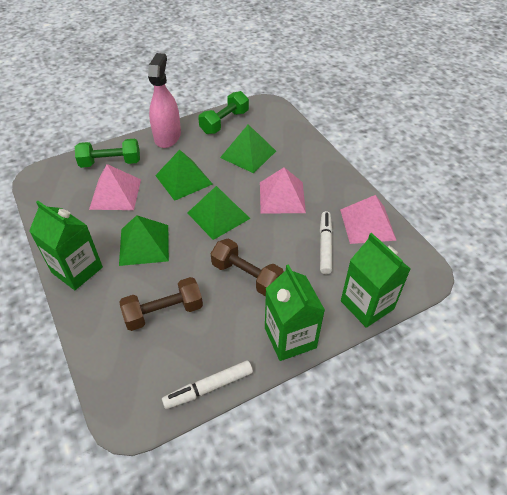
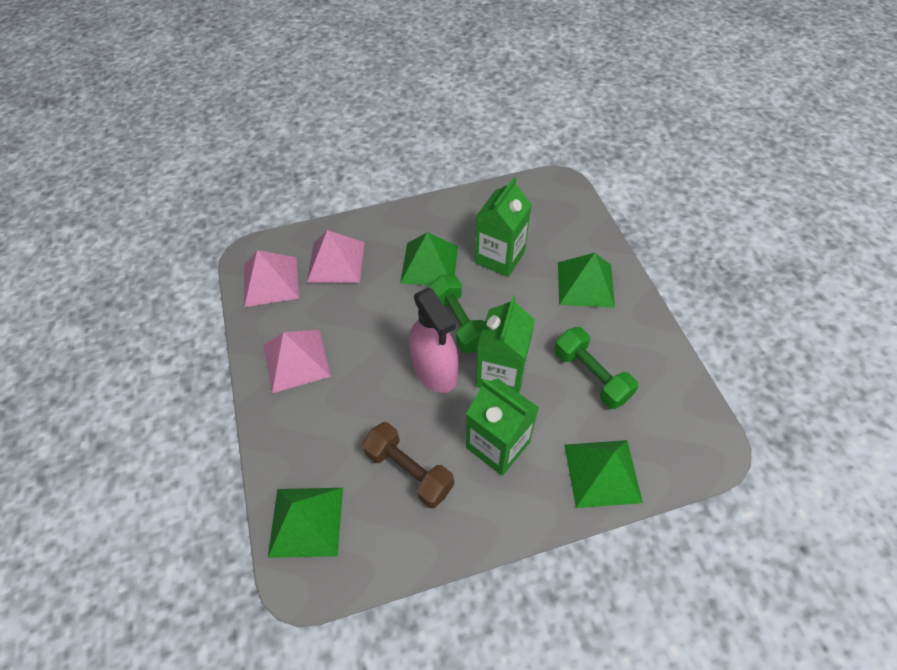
brown dumbbell: [119,277,203,331] [211,238,284,297] = 2 -> [362,422,454,508] = 1
white marker: [162,361,253,409] [320,211,332,274] = 2 -> none = 0

